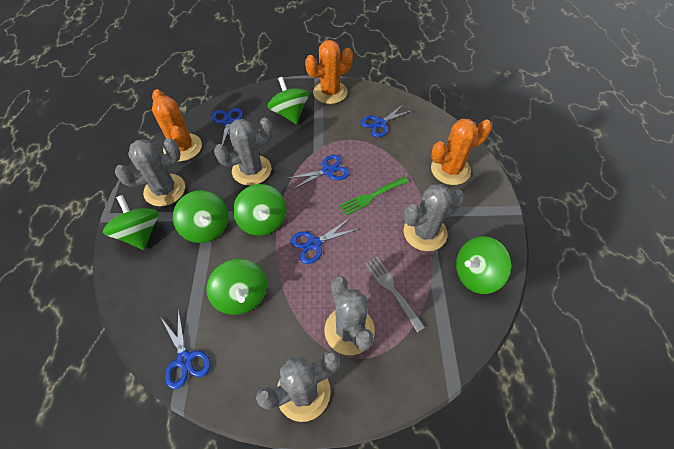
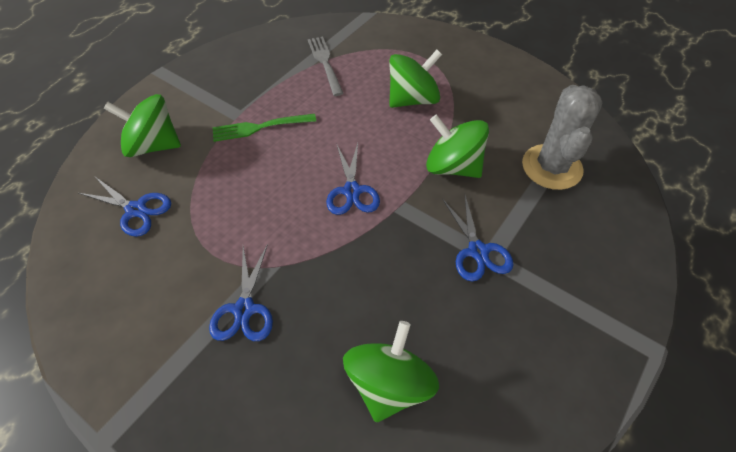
blue scissors: [161,308,210,389] [212,108,243,145] [287,155,349,190] [290,218,359,264] [360,104,413,137] = 5 -> [79,177,171,237] [209,244,273,341] [326,143,380,215] [442,195,513,281] = 4
green spinning top: [103,195,159,250] [173,190,229,243] [206,259,267,315] [233,184,287,236] [268,77,309,124] [456,236,511,294] = 6 -> [103,94,181,157] [343,321,439,422] [389,50,442,108] [426,115,489,178] = 4
grey cactus: [115,138,185,206] [214,118,273,185] [256,350,340,422] [324,276,375,355] [404,184,464,251] = 5 -> [522,85,602,190] = 1
orange cactus: [152,89,202,162] [305,40,353,104] [431,119,492,185] = 3 -> none = 0

